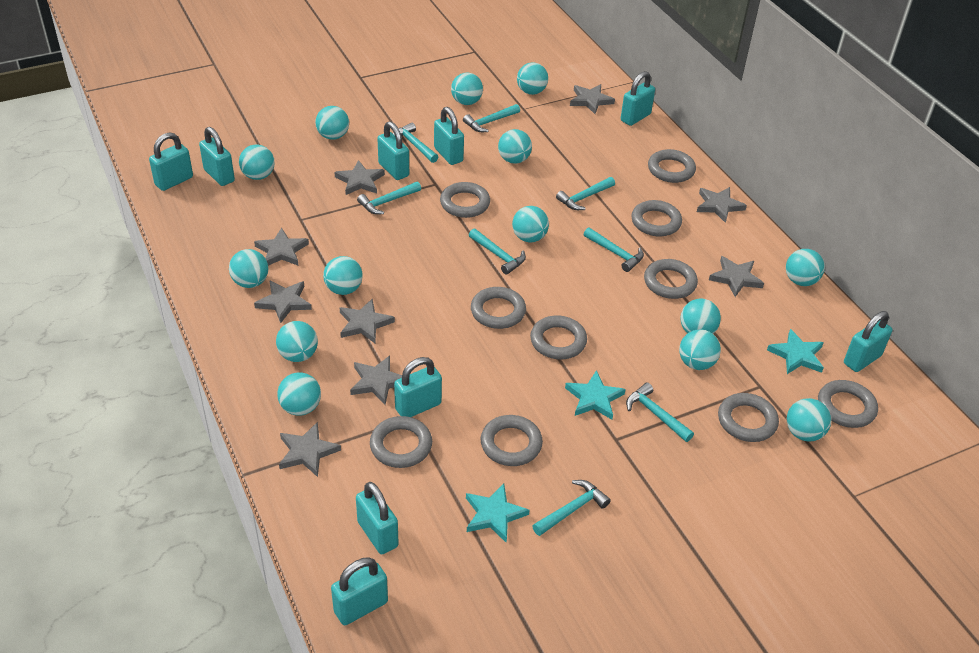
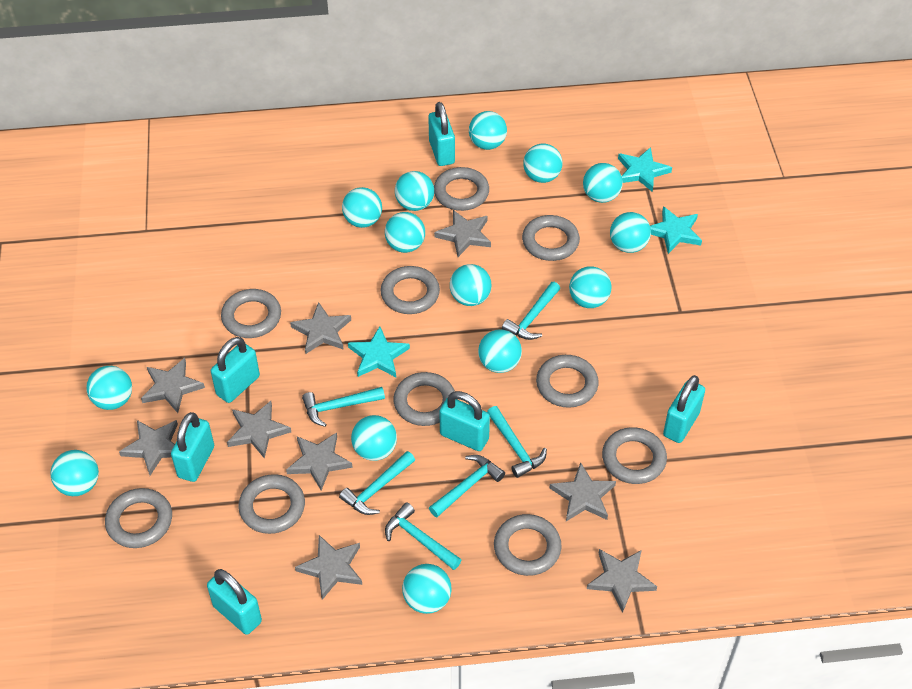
turquoise hammer: [357,181,421,214] [393,123,438,163] [463,104,520,132] [469,229,526,275] [533,480,611,536] [556,177,615,210] [584,227,644,272] [626,383,694,442] = 8 -> [302,387,385,427] [339,451,415,515] [385,502,461,570] [429,455,505,517] [487,406,547,478] [502,282,560,340] = 6
turquoise padlock: [149,132,193,191] [199,127,235,186] [331,557,388,625] [356,482,399,554] [377,121,409,180] [394,357,442,417] [434,107,464,165] [621,71,655,126] [844,311,892,372] = 9 -> [171,412,214,482] [207,569,262,635] [211,337,260,403] [428,102,455,166] [439,391,490,451] [663,375,705,443] = 6

